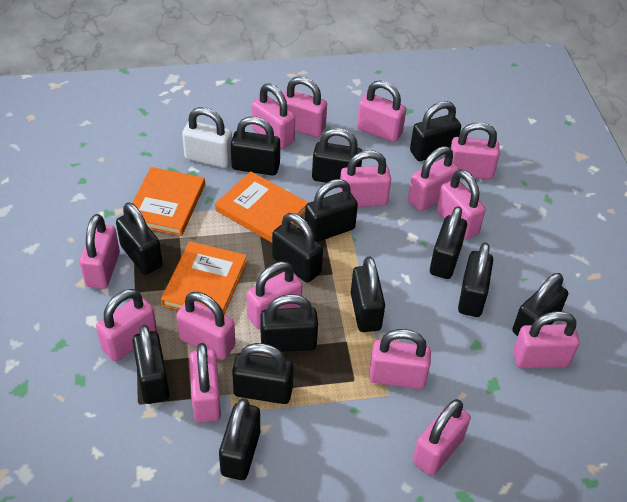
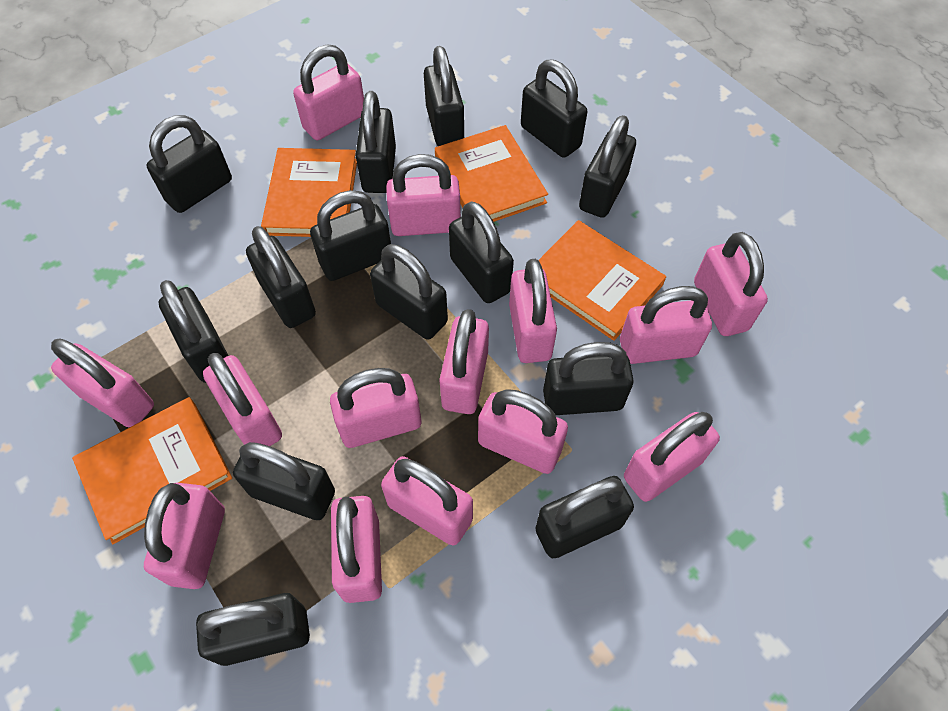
orange book: [132,167,205,236] [161,241,247,314] [215,171,308,243] = 3 -> [72,397,232,544] [261,148,357,237] [435,125,548,222] [539,220,666,341] = 4
pink padlock: [79,214,120,289] [96,289,157,361] [176,292,235,360] [189,343,221,423] [247,262,303,330] [252,83,295,149] [283,76,327,137] [339,150,391,207] [357,80,406,142] [369,329,431,389] [408,146,459,211] [412,399,471,476] [436,169,485,240] [451,122,500,179] [513,311,580,368] = 15 -> [51,338,154,428] [144,483,225,589] [203,353,282,446] [293,44,364,140] [330,368,421,448] [331,496,382,603] [381,456,473,545] [386,154,461,236] [439,309,489,414] [478,389,568,474] [509,259,557,363] [620,286,712,364] [624,412,720,502] [694,232,768,336] = 14
white padlock: [182,107,232,168] = 1 -> none = 0

